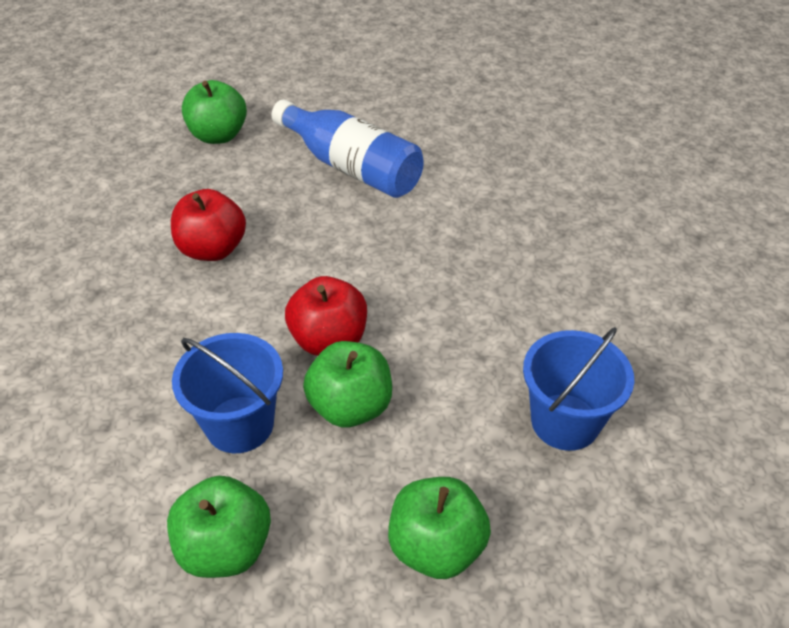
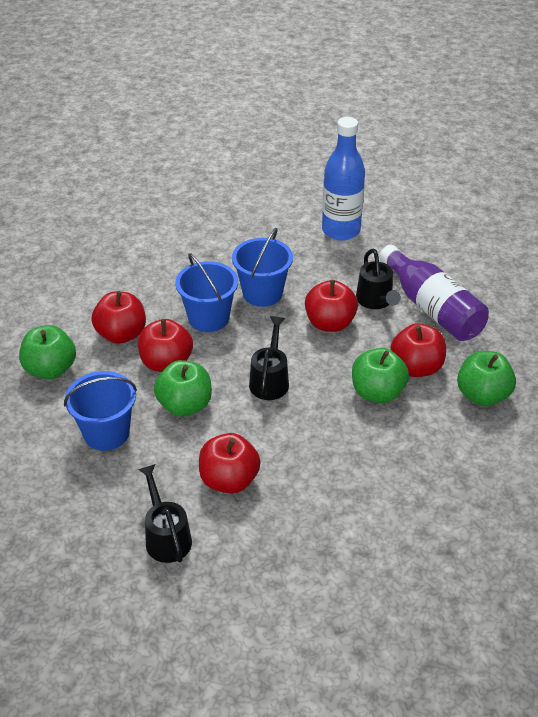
black watering can: none = 0 -> [138,464,192,563] [249,316,289,400] [356,249,401,309] = 3
blue bucket: [172,333,283,453] [523,327,634,451] = 2 -> [64,371,137,451] [175,253,238,332] [232,228,293,307] = 3
purple bottle: none = 0 -> [379,245,489,341] = 1
red apple: [171,189,246,261] [285,276,367,356] = 2 -> [91,291,146,344] [138,319,193,372] [199,433,261,494] [305,280,358,332] [390,323,446,377] = 5

